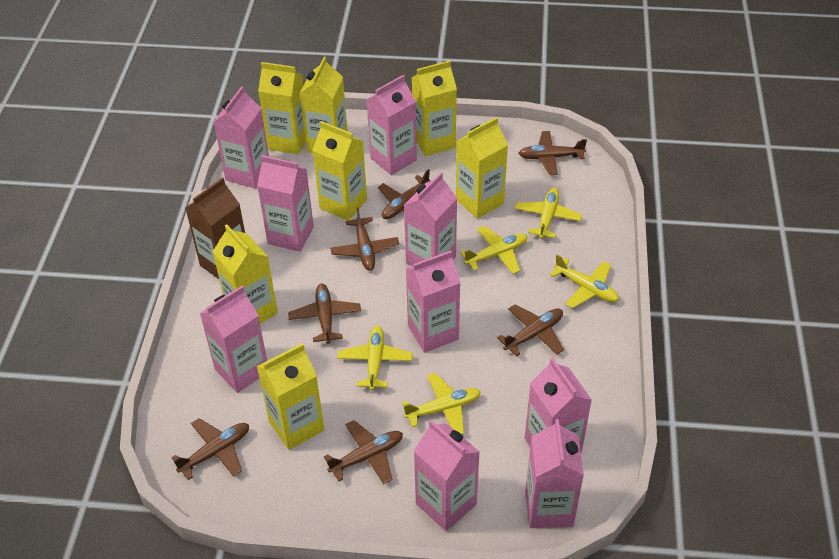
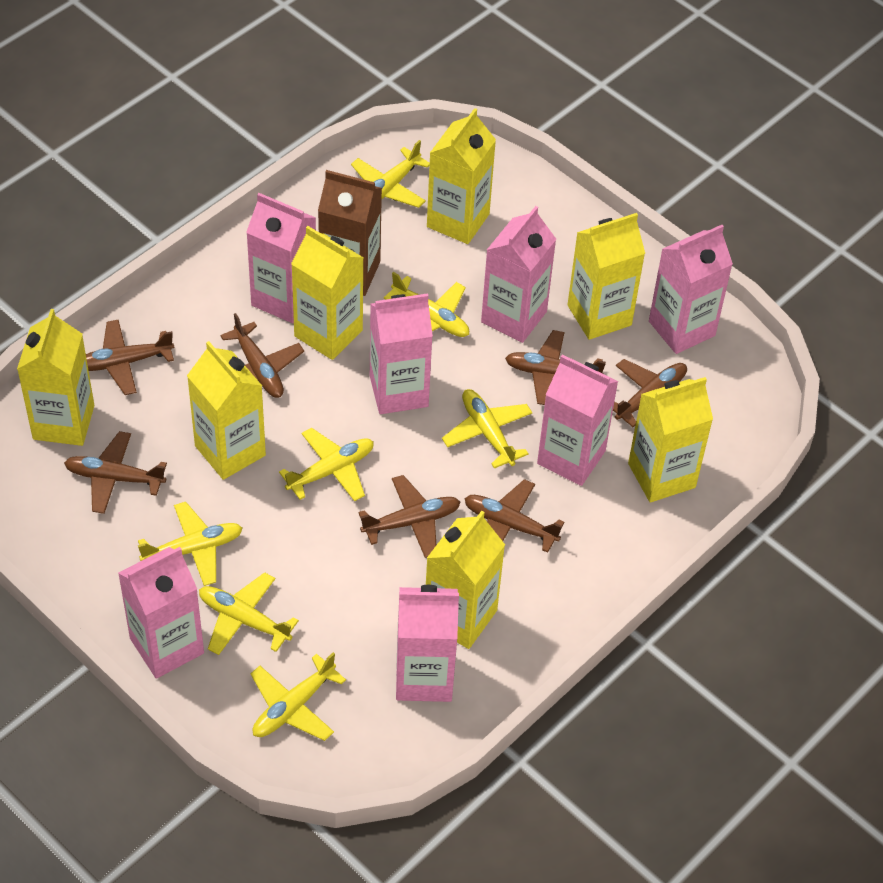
pink carton: [200,286,267,393] [214,86,269,188] [257,155,314,252] [366,75,417,175] [404,172,457,266] [406,251,461,353] [414,420,480,531] [525,358,592,454] [525,419,584,528] = 9 -> [118,547,204,679] [246,193,316,323] [370,293,433,414] [396,585,459,702] [481,206,556,343] [537,354,618,486] [649,225,733,354] = 7
yellow plane: [337,326,413,391] [402,373,481,434] [460,226,527,274] [515,188,582,239] [550,254,619,308] = 5 -> [138,502,243,586] [199,572,299,655] [250,652,346,741] [279,428,374,502] [351,140,430,208] [384,272,469,337] [442,389,533,468] = 7

